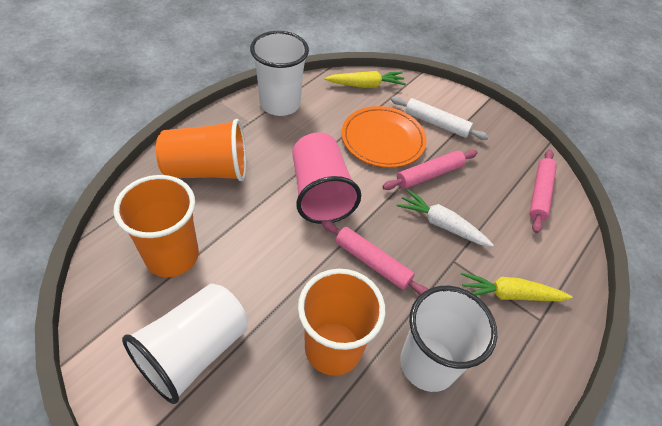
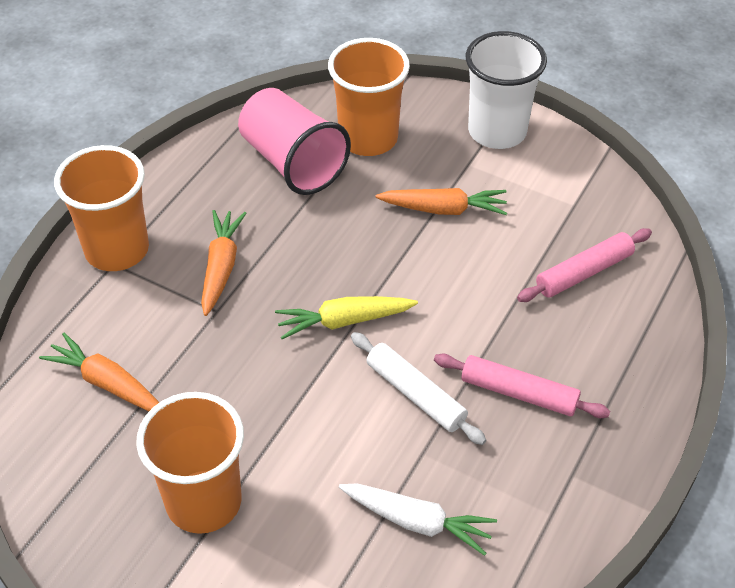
orange carrot: none = 0 -> [39,333,159,411] [201,210,247,316] [375,188,507,215] = 3
orange plate: [342,106,427,168] = 1 -> none = 0
pink rolling pin: [322,220,428,295] [382,150,478,190] [529,150,557,233] = 3 -> [434,353,610,418] [517,228,652,302] = 2
white cup: [122,284,248,404] [250,31,309,116] [400,286,497,392] = 3 -> [466,31,547,149] = 1
yellow carrot: [325,71,406,88] [461,272,573,302] = 2 -> [275,296,418,339] = 1

